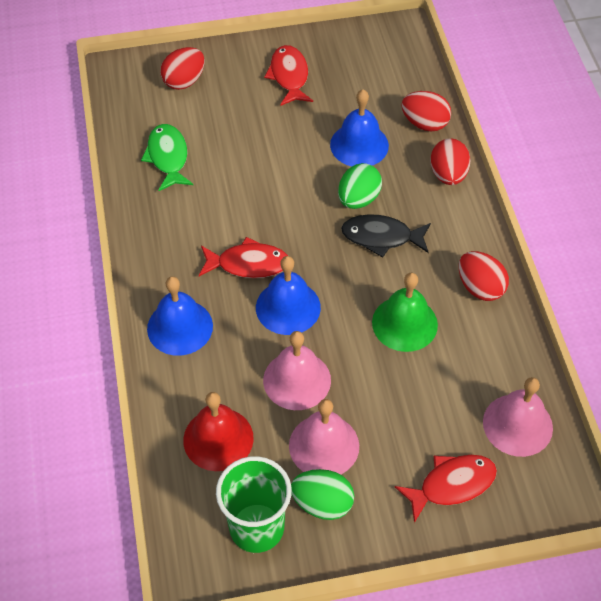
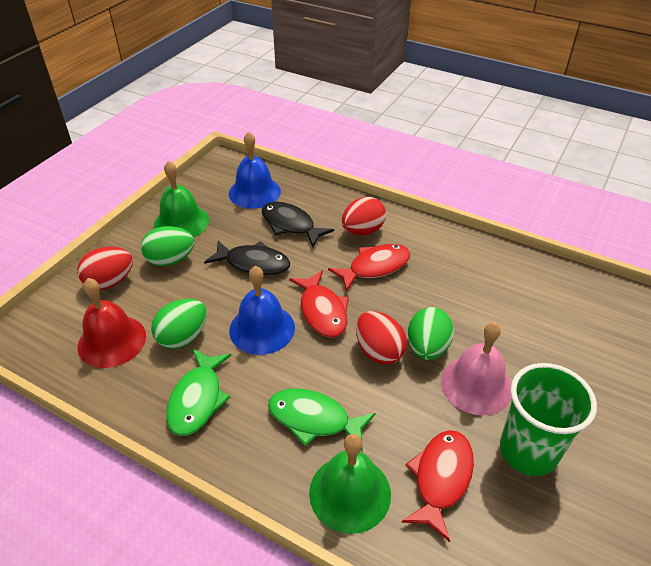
black fish: [341,214,431,258] = 1 -> [204,240,290,276] [262,202,334,247] = 2
blue bell: [147,276,213,356] [256,256,321,335] [330,89,389,166] = 3 -> [229,132,281,209] [229,266,295,355] = 2
green bell: [372,273,438,352] = 1 -> [154,161,209,238] [309,434,391,534] = 2
green egg: [291,469,354,520] [338,163,382,209] = 2 -> [141,226,194,266] [151,298,207,349] [408,307,454,360] = 3
green fish: [141,124,193,191] = 1 -> [166,349,231,436] [268,388,376,450] = 2
pink bell: [263,331,331,410] [289,399,359,475] [483,377,553,457] = 3 -> [441,322,512,415] = 1
red egg: [161,47,205,90] [401,91,451,132] [430,138,471,185] [459,251,509,301] = 4 -> [77,247,133,290] [342,197,386,235] [356,311,407,365] = 3

